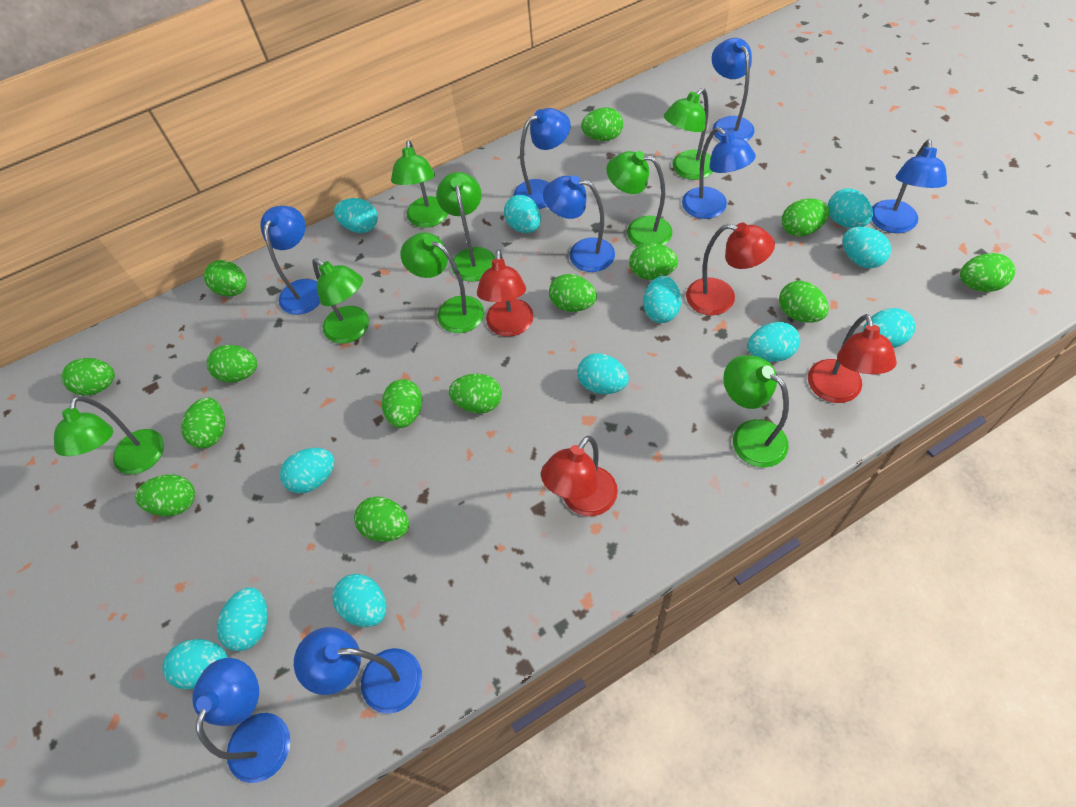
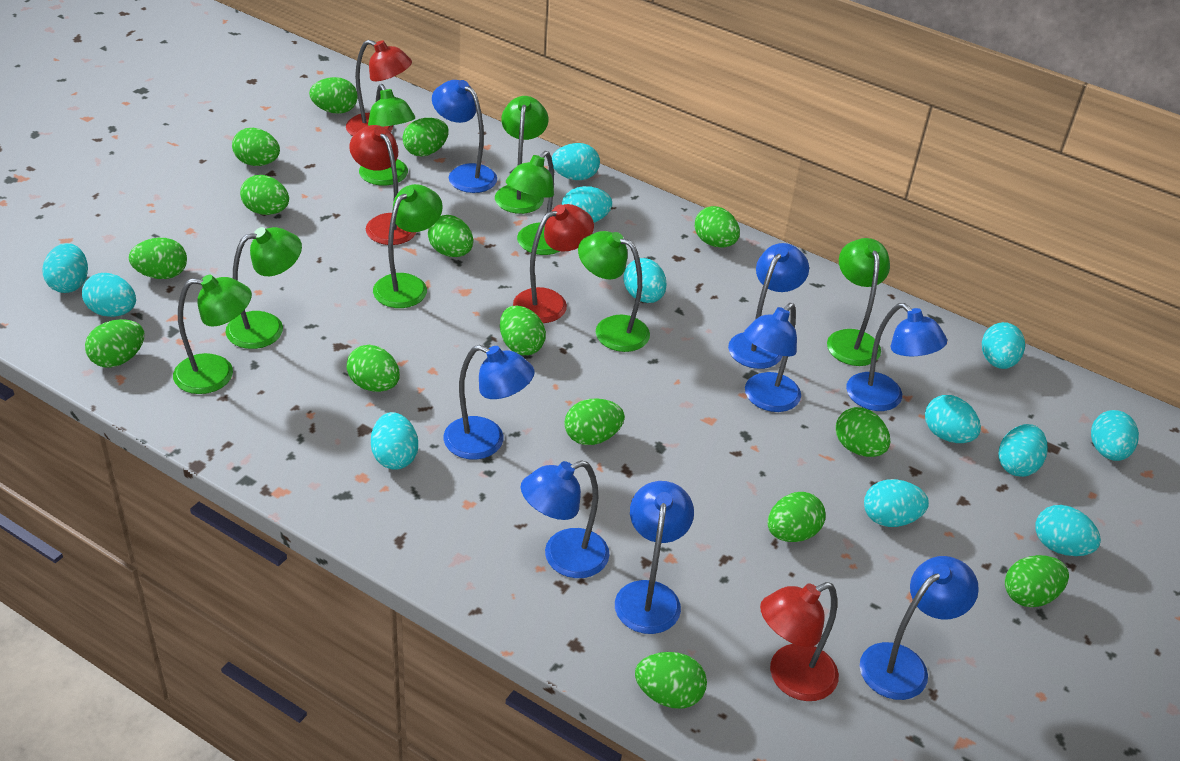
green egg: [61,358,115,395] [135,474,195,516] [181,397,225,449] [204,260,247,296] [207,345,257,382] [354,496,409,542] [382,379,422,428] [449,374,502,413] [549,274,597,312] [581,107,623,141] [629,243,678,280] [779,281,829,323] [782,199,830,237] [960,253,1015,292] = 14 -> [85,319,144,367] [129,238,187,279] [232,128,280,166] [240,175,289,215] [309,77,358,114] [347,345,400,392] [403,118,449,156] [428,215,473,257] [500,306,546,355] [564,398,625,445] [635,652,707,709] [695,206,740,248] [768,492,825,542] [836,407,890,457] [1005,555,1069,607] = 15

